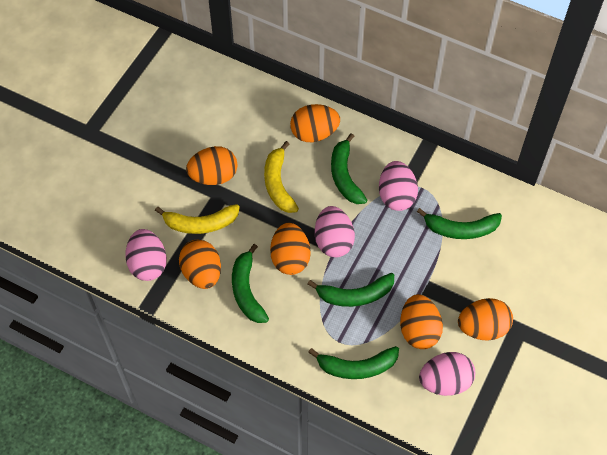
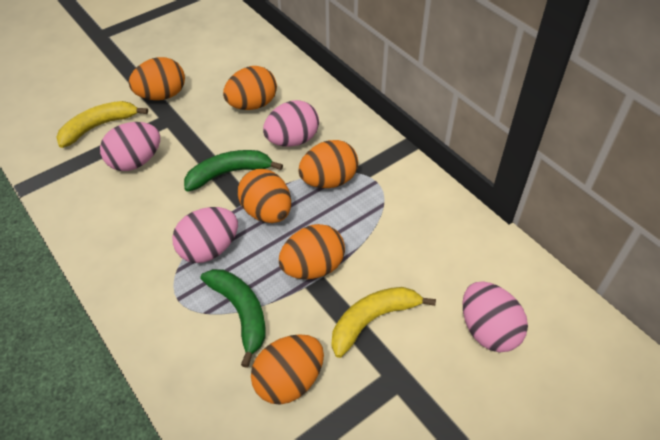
green banana: [232,244,269,323] [308,273,394,307] [308,346,399,379] [331,133,367,204] [417,208,502,239] = 5 -> [184,150,283,192] [201,269,266,368] = 2

